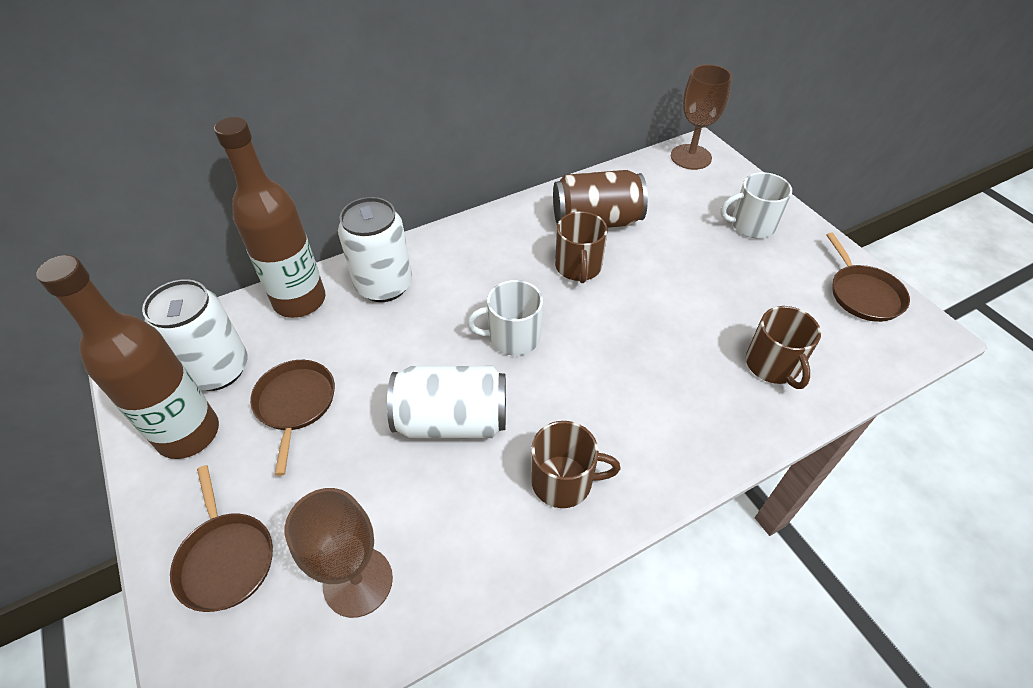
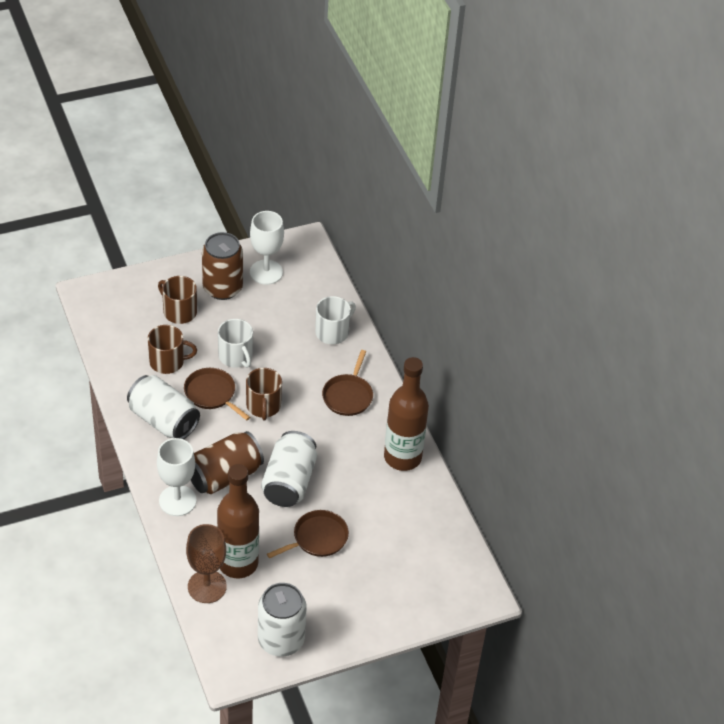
brown can: [553,170,648,228] = 1 -> [191,431,264,494] [202,232,243,300] = 2
brown goblet: [285,488,393,618] [671,64,732,170] = 2 -> [186,524,227,603] = 1
white goblet: none = 0 -> [157,438,197,516] [250,211,284,285] = 2

